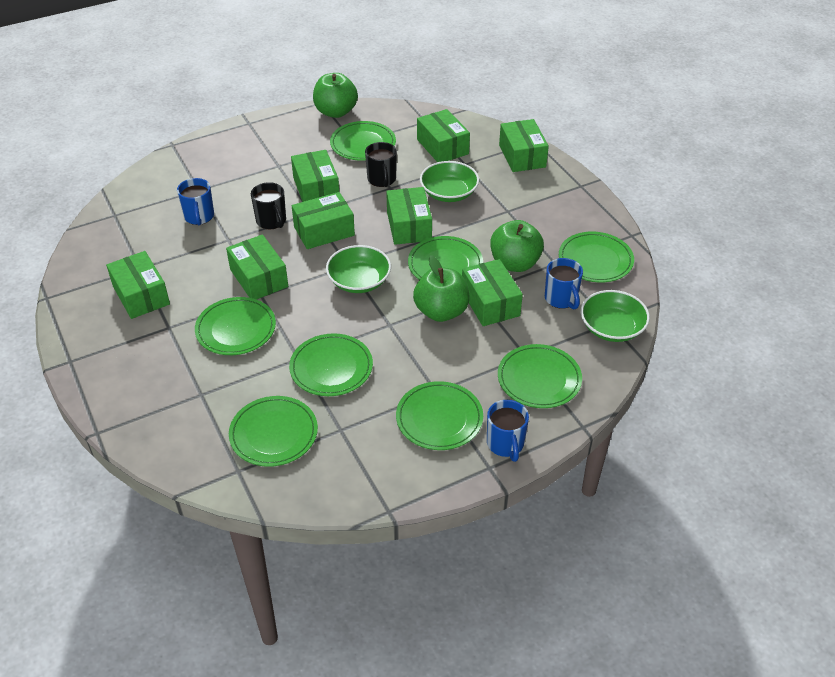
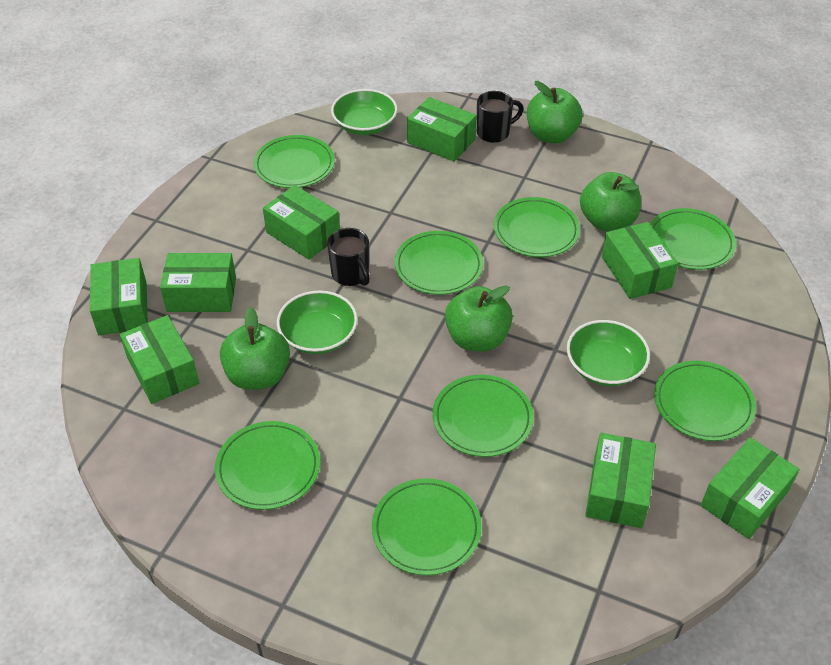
blue mug: [177,178,214,225] [487,400,529,462] [545,258,583,309] = 3 -> none = 0
green apple: [313,73,358,118] [413,255,470,322] [490,220,544,272] = 3 -> [220,307,290,390] [445,285,513,351] [527,81,583,144] [580,172,641,231] = 4

